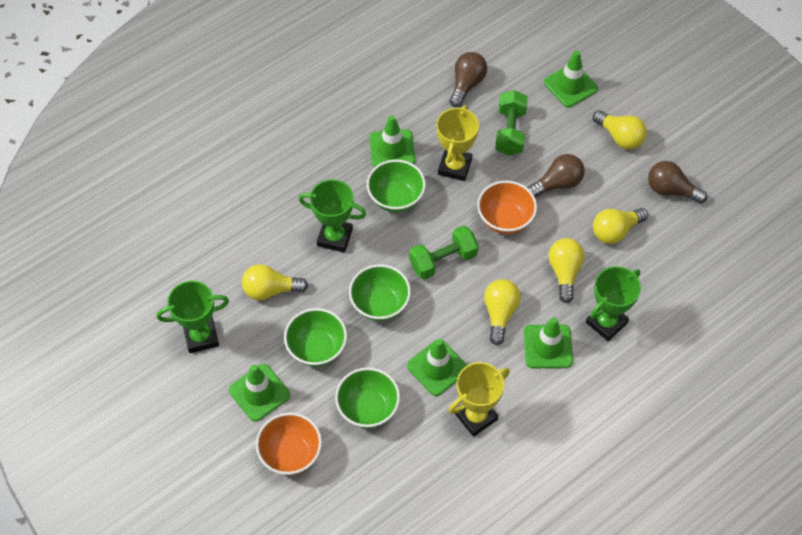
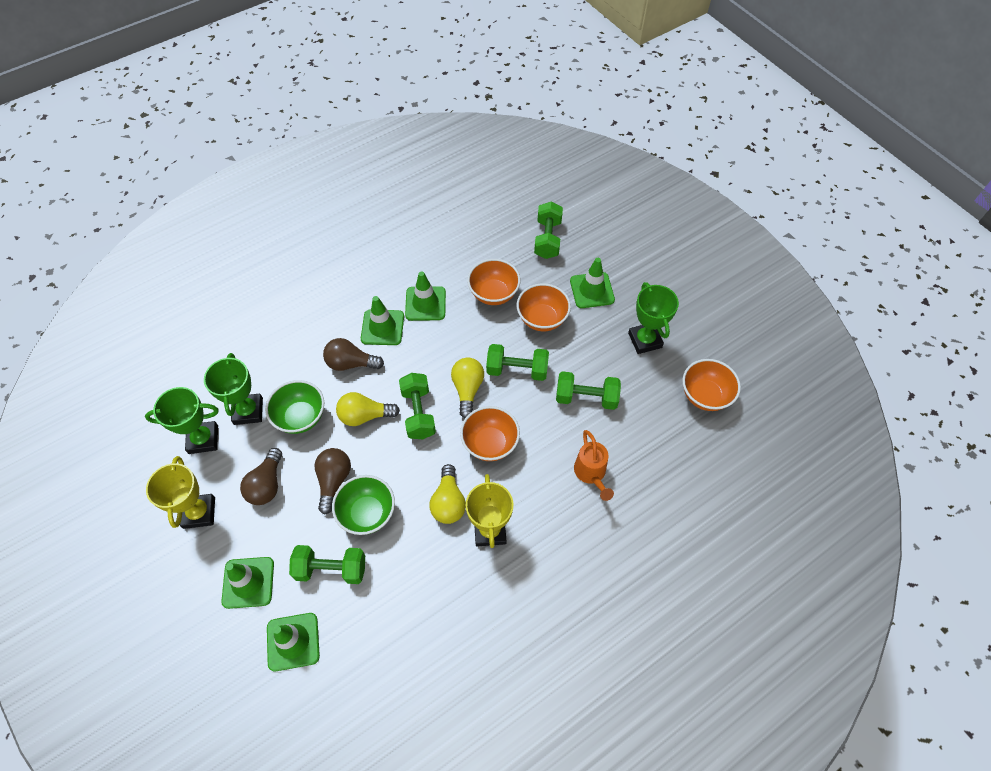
green bowl: [284,308,347,366] [335,367,400,428] [349,264,411,321] [367,160,426,212] = 4 -> [265,380,324,434] [332,475,395,535] = 2
green dumbbell: [409,225,479,280] [495,90,528,156] = 2 -> [289,545,365,584] [399,373,436,439] [486,344,549,381] [534,202,563,259] [556,371,621,410] = 5
orange bowl: [256,413,322,475] [477,181,537,234] = 2 -> [460,406,520,461] [467,259,520,305] [517,283,571,331] [682,359,741,411] = 4
orange watering can: none = 0 -> [574,430,614,501] = 1
yellow light bulb: [242,264,308,300] [484,279,521,345] [549,238,584,303] [593,110,647,149] [593,208,648,244] = 5 -> [336,392,400,426] [429,464,466,524] [451,357,484,418] = 3

